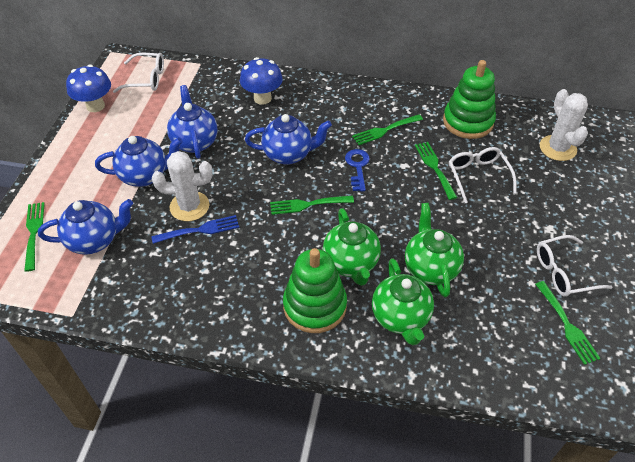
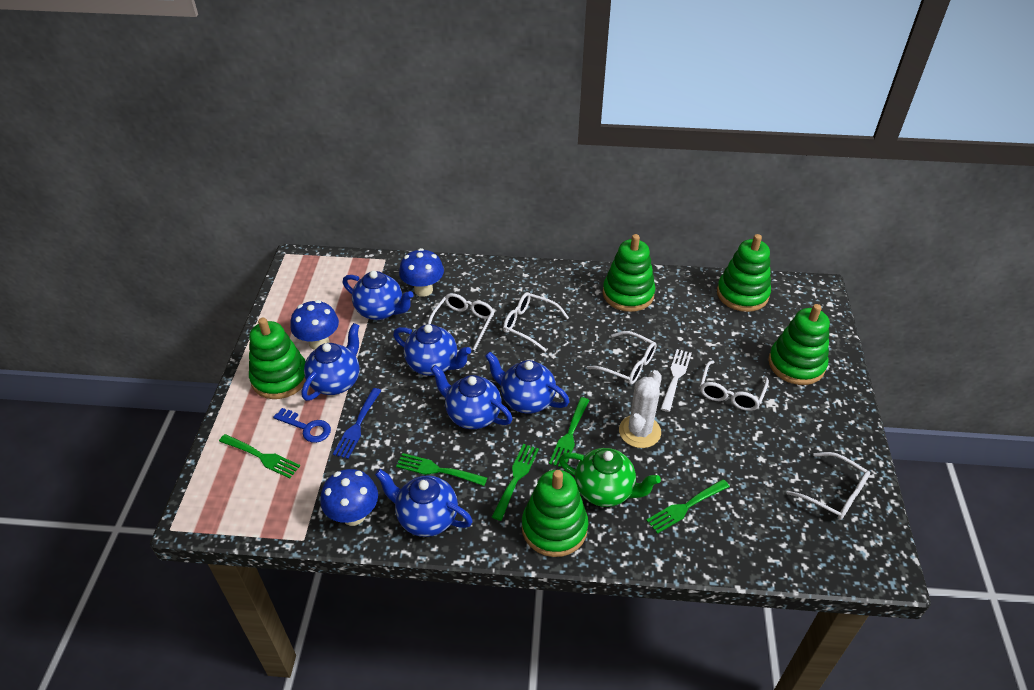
blue mushroom: [66,65,111,112] [240,57,283,105] = 2 -> [290,300,339,350] [320,469,378,526] [399,248,444,297] = 3
blue teapot: [38,199,133,255] [95,136,183,187] [167,85,218,159] [245,114,332,165] = 4 -> [302,323,360,401] [343,271,414,320] [375,469,473,537] [393,324,471,376] [430,365,513,429] [485,352,570,414] = 6
green stacking toy: [283,248,347,333] [443,60,496,139] = 2 -> [249,318,306,399] [522,470,588,557] [603,234,655,312] [717,234,771,312] [768,304,830,385] = 5
green teapot: [323,208,381,286] [372,258,434,345] [405,203,464,297] = 3 -> [559,448,661,507] = 1
white cactus: [152,151,212,221] [540,89,588,161] = 2 -> [619,370,662,448] = 1
white fork: none = 0 -> [661,349,692,412] = 1
white glasses: [113,53,164,93] [449,147,517,203] [537,235,613,297] = 3 -> [428,293,495,350] [503,292,569,352] [586,331,657,385] [700,361,769,411] [786,452,870,520] = 5

